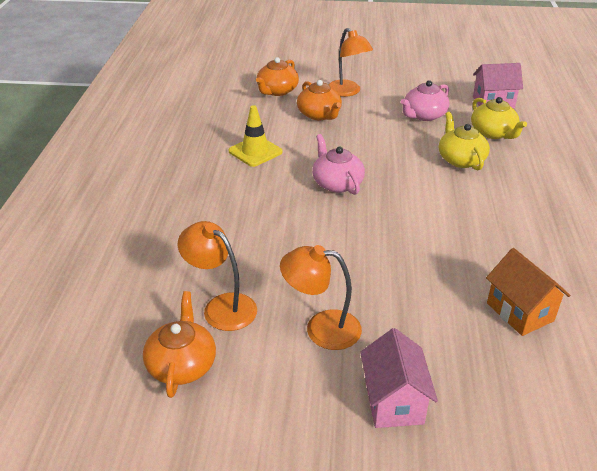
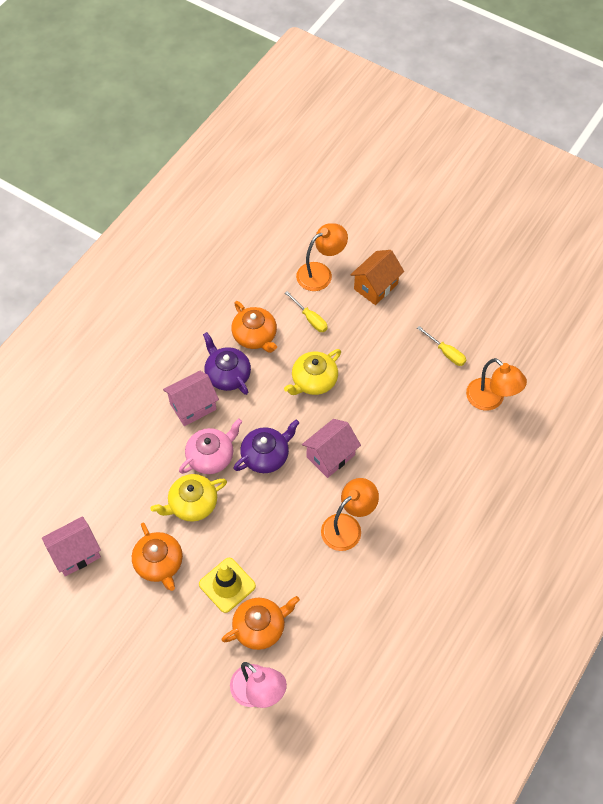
pink house: [360,328,438,428] [473,63,523,108] = 2 -> [42,516,101,576] [163,371,219,426] [302,419,361,478] = 3
pink lamp: none = 0 -> [230,662,287,708] = 1
pink teapot: [312,134,365,195] [401,80,450,121] = 2 -> [179,418,242,474] = 1
purple teapot: none = 0 -> [203,332,251,395] [233,420,299,473] = 2
yellow screwdriver: none = 0 -> [285,291,328,332] [417,326,466,366] = 2

